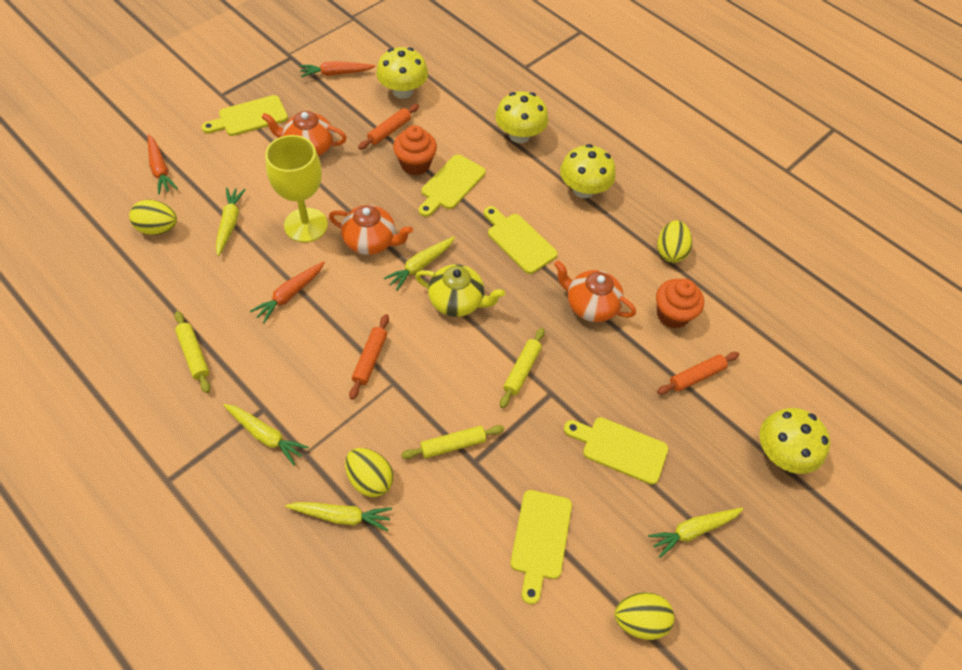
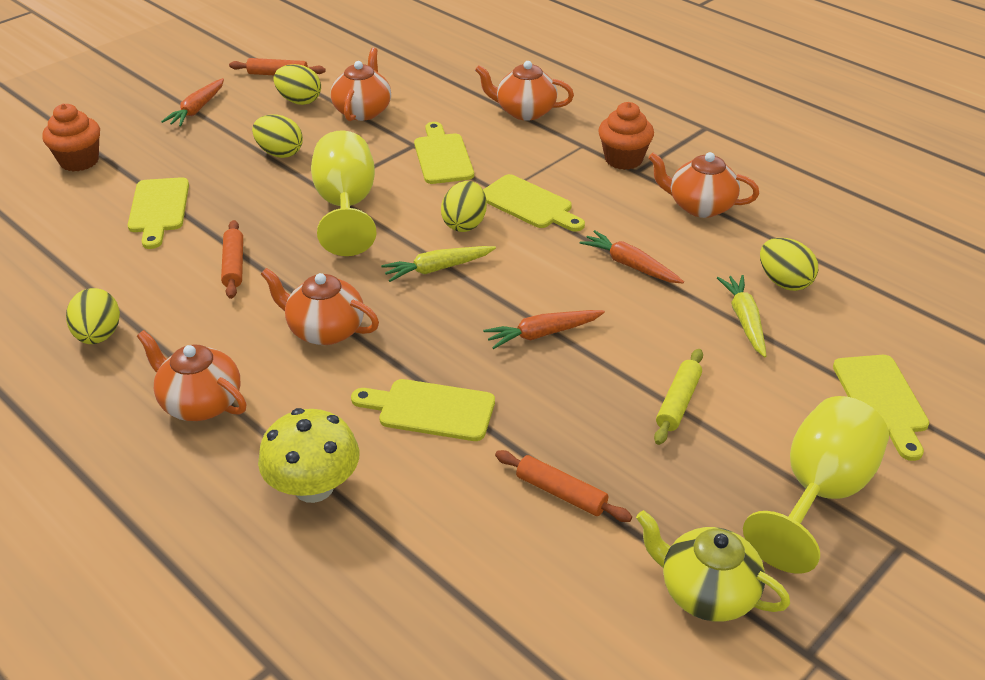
orange teapot: [262,111,347,156] [329,205,413,255] [554,260,636,322] = 3 -> [137,330,246,421] [261,268,379,345] [331,48,391,121] [475,61,574,121] [648,152,759,218] = 5
yellow carrot: [216,188,246,256] [223,404,309,465] [285,502,392,531] [384,237,455,291] [648,508,743,558] = 5 -> [381,246,496,282] [717,275,766,357] = 2
yellow egg: [129,200,177,235] [345,448,394,497] [615,592,675,640] [657,220,692,263] = 4 -> [66,288,120,344] [252,115,303,158] [273,64,321,105] [441,181,487,232] [760,238,818,291] = 5
yellow goblet: [265,135,328,242] = 1 -> [311,130,377,256] [743,396,889,573] = 2
yellow mushroom: [376,47,428,99] [495,91,548,143] [560,144,616,198] [760,408,830,474] = 4 -> [258,408,360,503] = 1
yellow rolling pin: [174,311,210,393] [401,425,504,459] [500,328,545,408] = 3 -> [654,349,703,445] = 1

